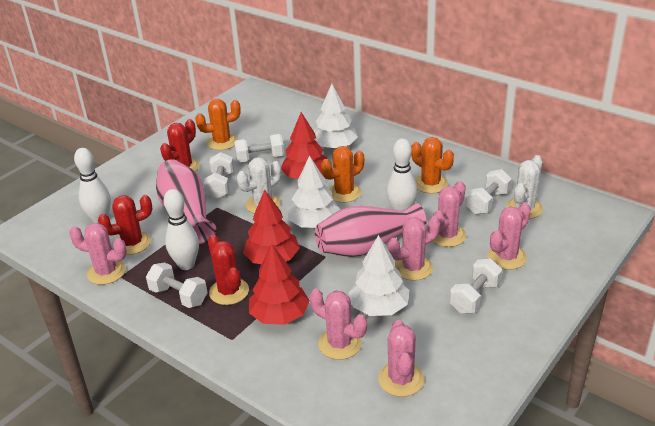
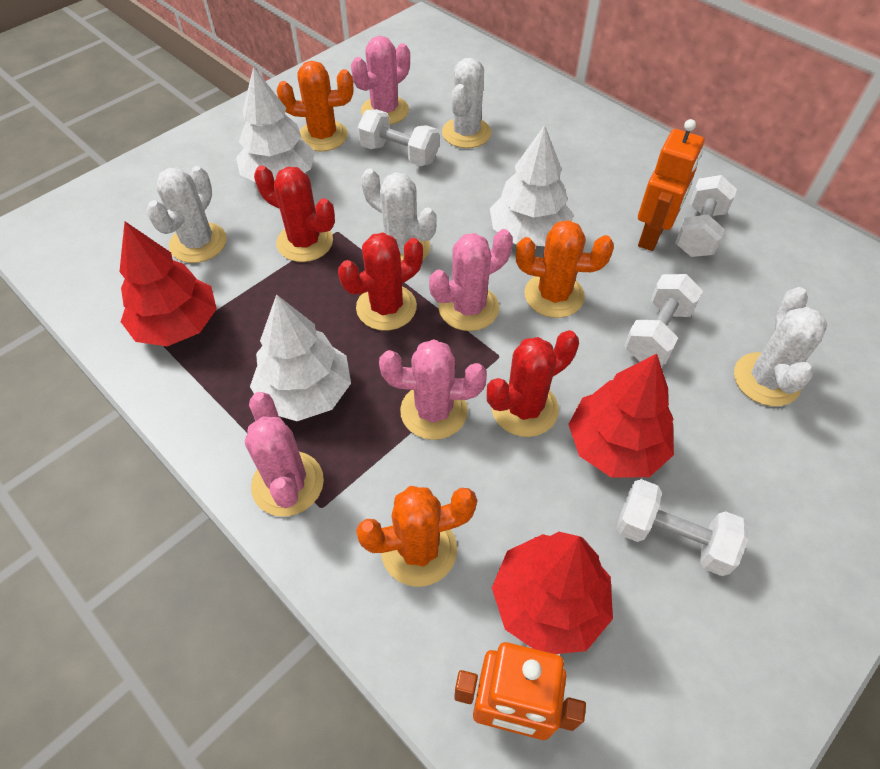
orange robot: none = 0 -> [454,642,586,740] [638,119,704,251] = 2
pink cactus: [69,223,127,285] [310,288,367,360] [378,320,424,397] [388,216,440,281] [432,181,466,247] [487,202,531,270] = 6 -> [245,392,324,517] [351,36,410,125] [379,339,487,440] [429,229,513,331] = 4
pink vase: [156,159,217,244] [315,203,427,257] = 2 -> none = 0
white bowling pin: [74,148,111,223] [164,189,199,270] [386,139,418,211] = 3 -> none = 0
white cactus: [237,157,281,213] [506,155,543,219] = 2 -> [146,166,227,263] [361,168,436,261] [442,58,491,148] [734,287,827,406] = 4
white dumbbell: [146,262,208,308] [204,152,234,199] [234,134,284,162] [450,259,503,313] [466,169,512,215] = 5 -> [357,109,439,166] [617,479,748,576] [624,274,703,365] [675,175,737,257] = 4

